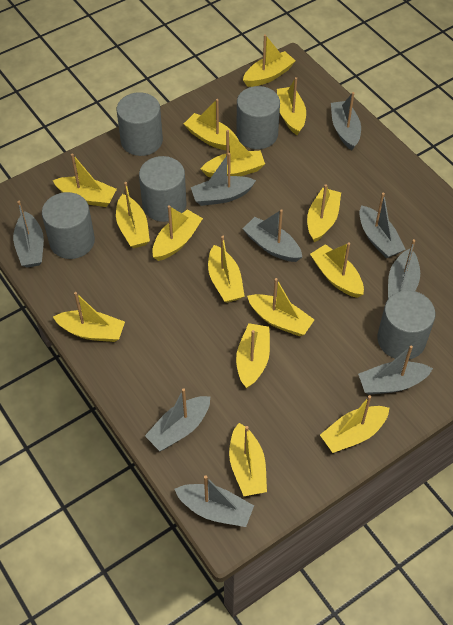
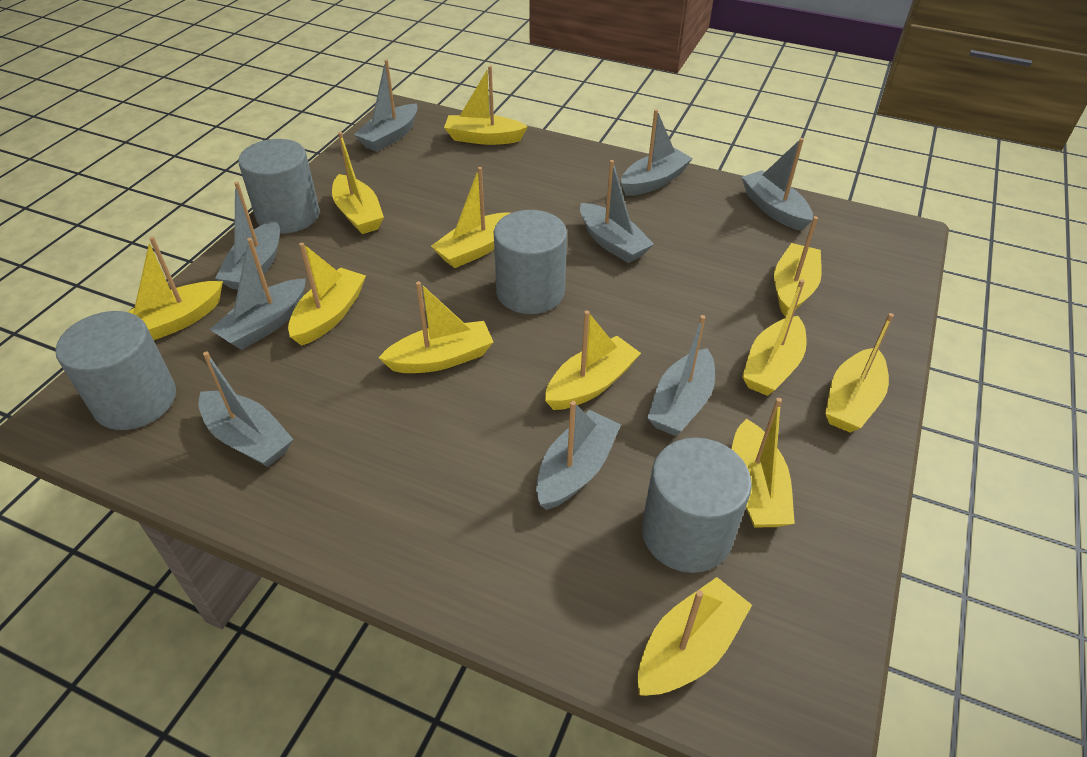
grey cylinder: [42,192,95,259] [117,92,163,156] [139,156,187,222] [236,86,280,149] [377,290,435,360] = 5 -> [56,311,176,430] [238,139,320,234] [494,210,567,314] [642,438,752,573] = 4
yellow boat: [53,153,117,207] [53,292,125,342] [116,182,150,248] [152,205,203,261] [184,99,239,151] [201,130,265,178] [208,236,245,303] [229,423,267,496] [236,323,270,388] [243,34,295,87] [247,278,314,336] [277,77,306,135] [307,184,341,242] [310,242,364,298] [320,395,389,453] = 15 -> [128,237,223,340] [288,243,366,346] [332,132,384,234] [379,281,493,373] [431,167,510,268] [444,66,528,145] [545,310,641,410] [638,577,752,696] [731,398,795,528] [742,279,807,396] [774,216,822,317] [825,313,894,432] = 12

